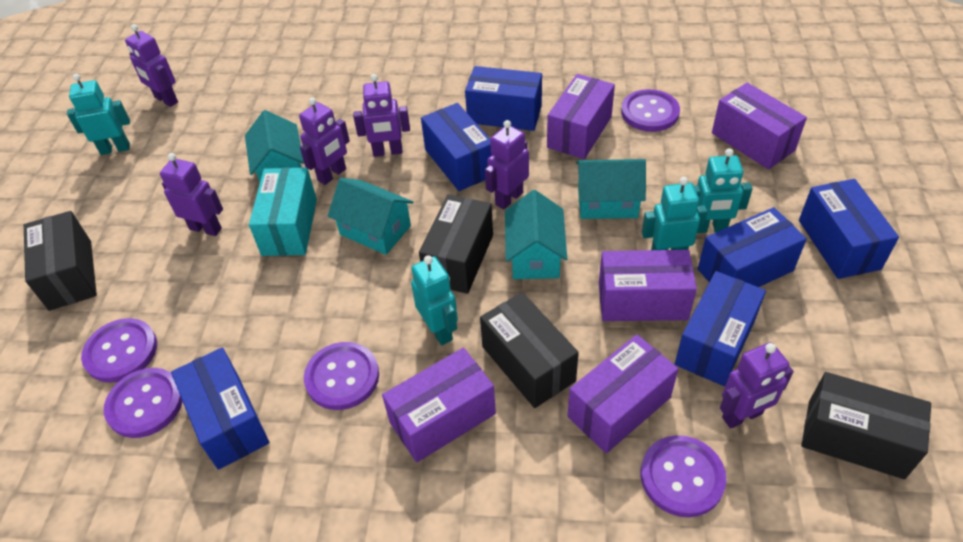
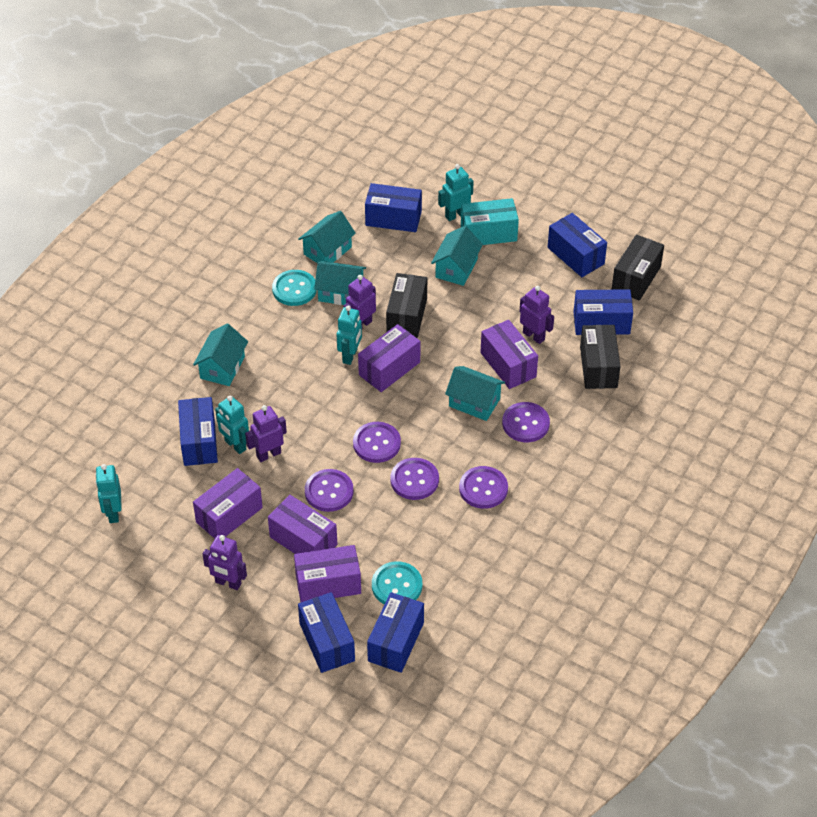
black box: [24,211,97,311] [419,194,493,294] [480,292,579,408] [801,372,931,479] = 4 -> [386,273,427,338] [580,325,621,389] [612,235,664,301] = 3
purple robot: [125,24,178,107] [160,153,223,236] [299,97,350,185] [353,74,410,157] [485,120,529,210] [720,342,793,429] = 6 -> [203,535,247,590] [245,405,287,462] [343,275,376,329] [519,286,554,344] = 4
turquoise button: none = 0 -> [272,270,317,306] [372,561,422,605] = 2
turquoise house: [245,110,304,182] [328,178,413,255] [505,190,567,279] [576,159,646,219] = 4 -> [193,324,248,386] [298,211,356,263] [314,261,366,305] [431,226,483,286] [445,366,505,421] = 5

